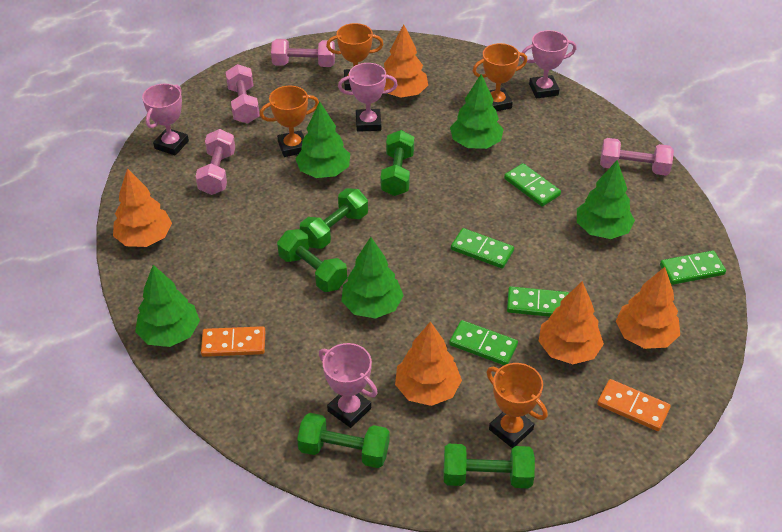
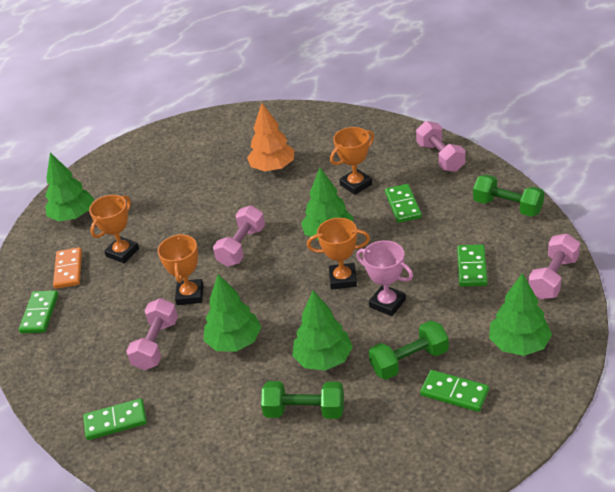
green dumbbell: [277,229,347,292] [297,413,390,468] [300,188,368,249] [381,130,414,196] [444,444,535,488] = 5 -> [261,381,344,419] [368,320,449,380] [473,174,544,217] = 3
orange domino: [201,326,265,357] [597,379,671,431] = 2 -> [53,247,82,289] = 1
orange tree: [113,168,172,247] [384,24,428,98] [395,321,462,406] [539,281,604,364] [616,267,680,349] = 5 -> [247,103,295,171] = 1
pink trophy: [142,83,189,156] [319,343,378,428] [338,63,398,132] [521,30,576,99] = 4 -> [356,240,413,316] = 1

